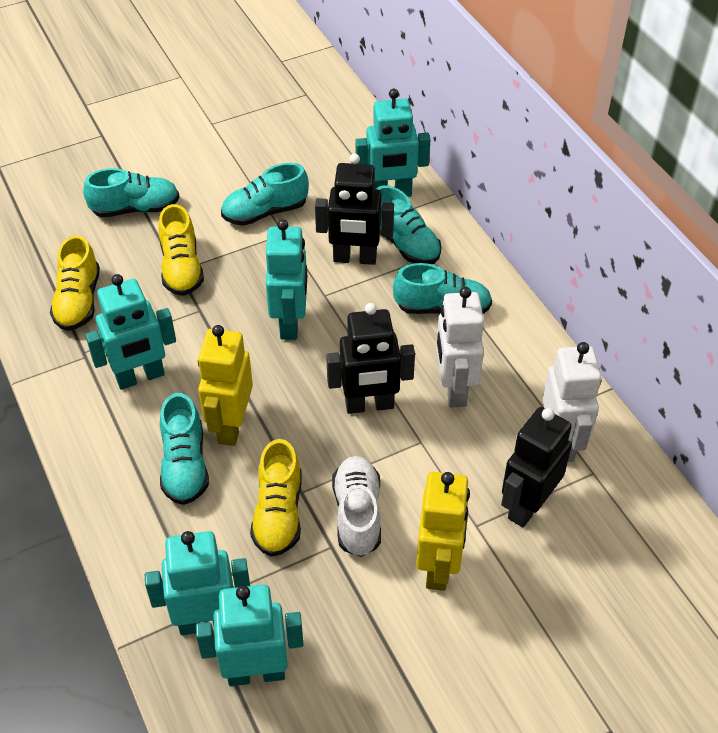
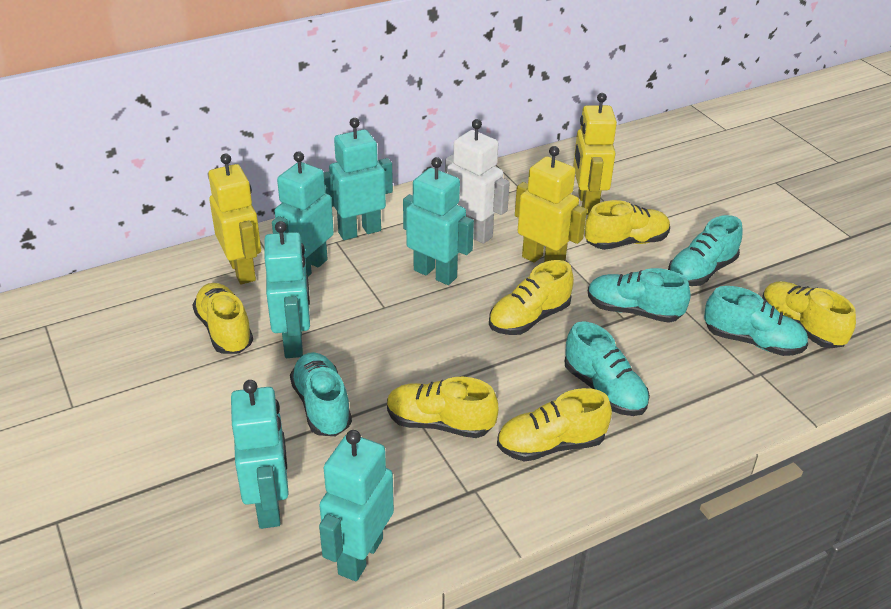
black robot: [315,153,394,265] [326,303,415,414] [501,407,572,527] = 3 -> none = 0
turquoise robot: [85,274,176,390] [145,531,250,635] [196,585,304,686] [266,219,307,340] [355,89,431,197] = 5 -> [231,380,289,529] [264,221,310,358] [272,151,334,276] [319,430,394,581] [324,118,393,240] [403,157,474,285] = 6
white robot: [436,287,484,408] [543,342,602,462] = 2 -> [445,119,510,244] = 1
white shoe: [332,456,381,557] = 1 -> none = 0
yellow robot: [198,325,253,446] [416,472,470,591] = 2 -> [208,154,261,284] [515,146,587,263] [573,93,617,215] = 3
yellow shoe: [50,235,100,331] [158,204,204,296] [250,439,302,557] = 3 -> [193,283,253,354] [387,377,498,438] [489,260,574,335] [497,388,612,462] [585,200,670,250] [762,281,856,348] = 6

